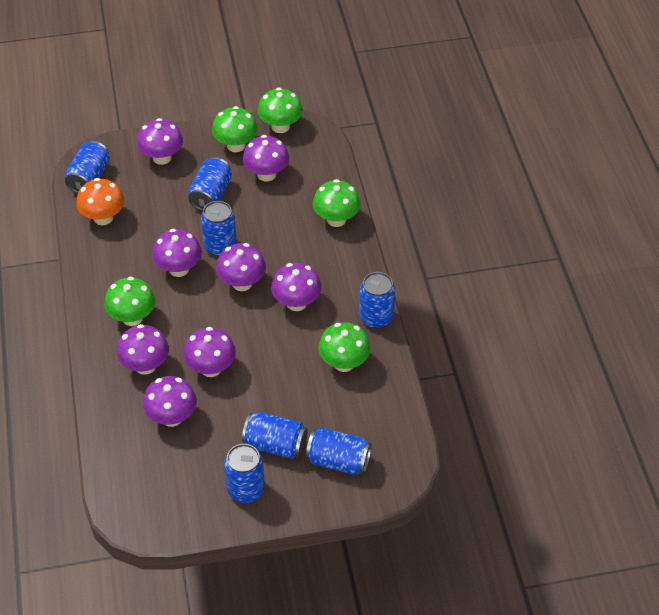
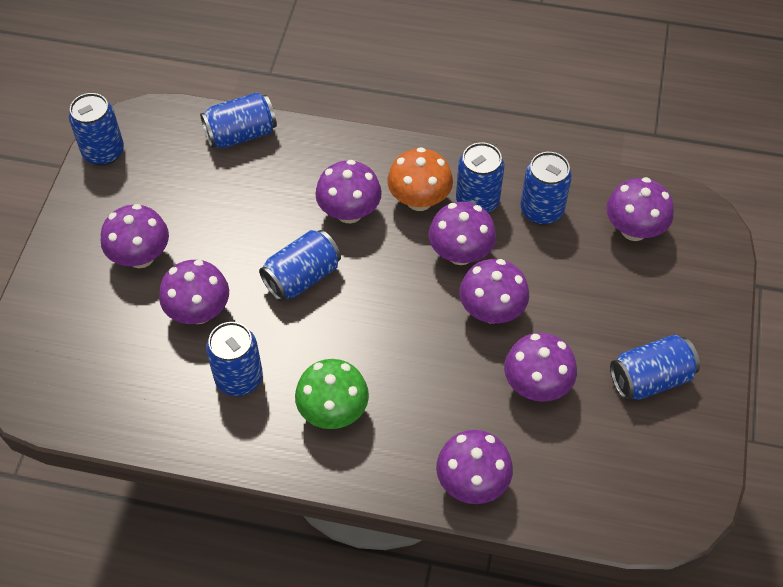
green mushroom: [104,277,155,326] [212,106,258,152] [258,87,303,133] [313,179,361,227] [318,322,371,372] = 5 -> [295,359,369,429] = 1

